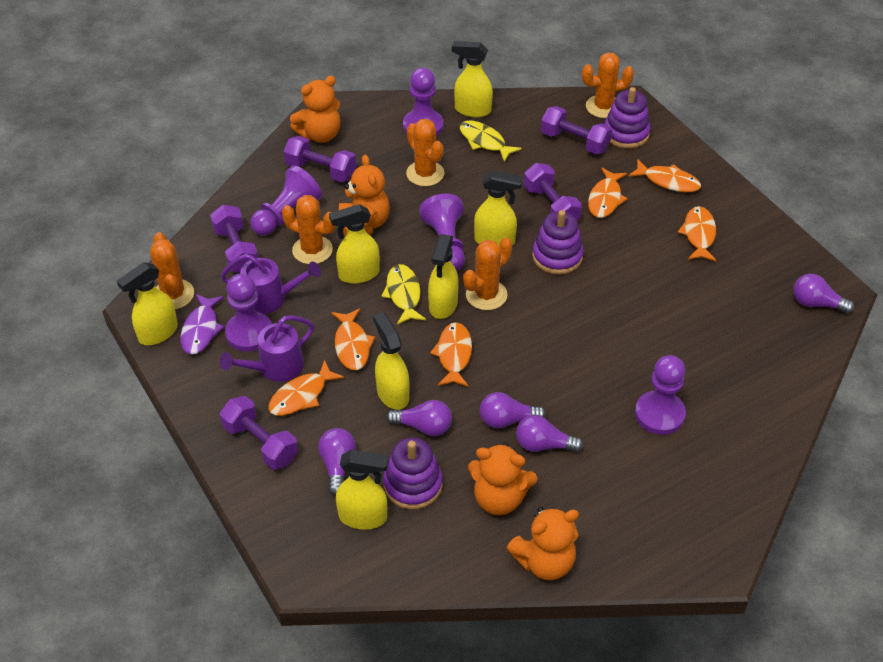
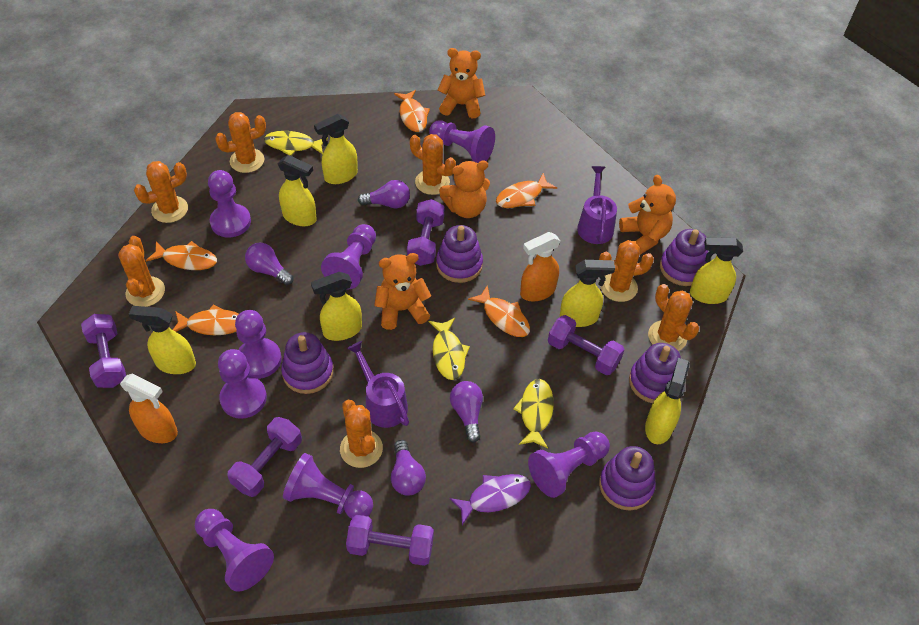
orange cactus: [150,232,194,309] [282,195,336,264] [406,119,444,186] [463,238,512,310] [582,52,634,118] = 5 -> [118,236,165,307] [134,161,188,223] [215,112,266,173] [340,400,383,468] [410,134,456,195] [599,240,654,302] [648,284,699,351] = 7
orange fish: [268,360,344,416] [331,308,375,370] [430,322,472,387] [588,168,628,218] [628,159,701,192] [678,206,717,261] = 6 -> [146,241,217,270] [173,305,239,335] [394,90,430,132] [468,285,530,337] [496,173,557,208] = 5
orange spray bottle: none = 0 -> [120,374,178,443] [520,232,561,301] = 2
purple light bulb: [318,428,356,496] [386,400,452,436] [480,392,546,428] [516,415,583,452] [793,274,854,314] = 5 -> [245,243,293,285] [358,180,410,209] [391,440,426,495] [450,381,483,443] = 4
purple pawn: [225,274,272,352] [250,166,322,236] [403,68,443,136] [419,194,465,271] [635,355,686,435] = 5 -> [195,509,274,592] [208,170,251,237] [218,349,267,419] [235,310,282,379] [283,453,373,518] [321,224,376,289] [429,120,495,163] [528,431,610,498] = 8
purple stacking toy: [383,438,443,510] [532,210,584,275] [604,87,651,149] = 3 -> [281,332,334,394] [436,225,483,283] [599,446,656,511] [629,343,681,403] [660,229,708,286] = 5
yellow fish: [381,264,426,324] [460,121,522,162] = 2 -> [264,131,328,156] [428,318,470,380] [513,379,554,449] = 3

